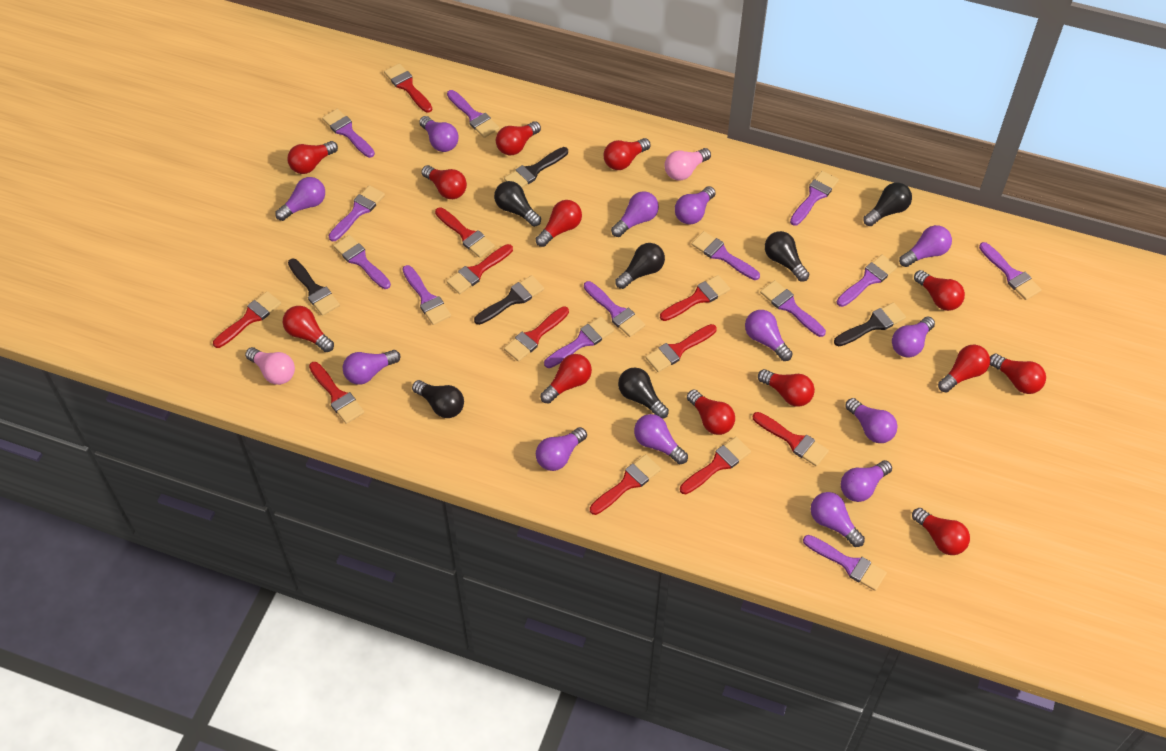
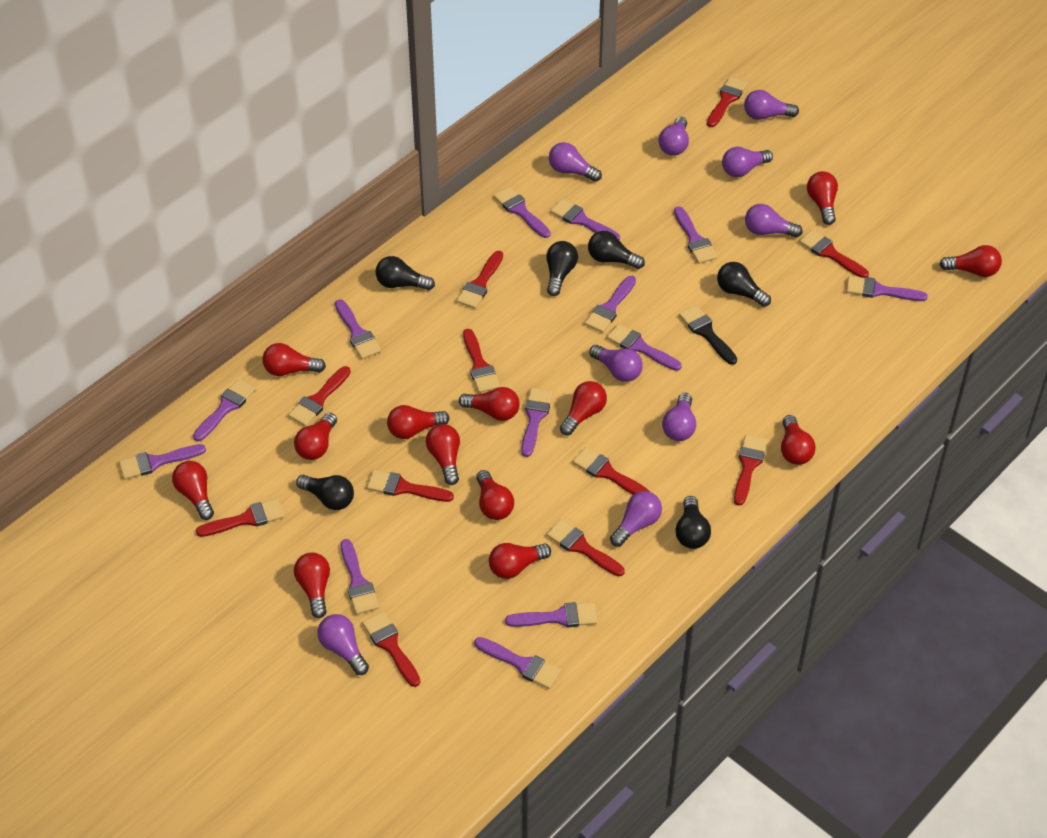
black brush: [288,259,340,316] [474,275,544,325] [504,147,568,187] [834,303,906,346] = 4 -> [679,305,737,365] = 1
pink light bulb: [245,347,295,385] [665,148,711,180] = 2 -> none = 0
purple light bulb: [275,177,325,221] [343,350,400,385] [419,116,459,152] [536,427,587,471] [611,191,659,237] [634,414,688,464] [675,186,716,225] [745,310,793,361] [811,492,865,547] [841,460,892,502] [845,398,898,443] [892,317,935,358] [899,225,952,267] = 13 -> [318,614,369,675] [549,142,602,182] [589,345,643,382] [610,491,662,547] [659,117,689,156] [662,393,696,441] [722,147,773,177] [744,90,799,120] [745,204,803,238] = 9

